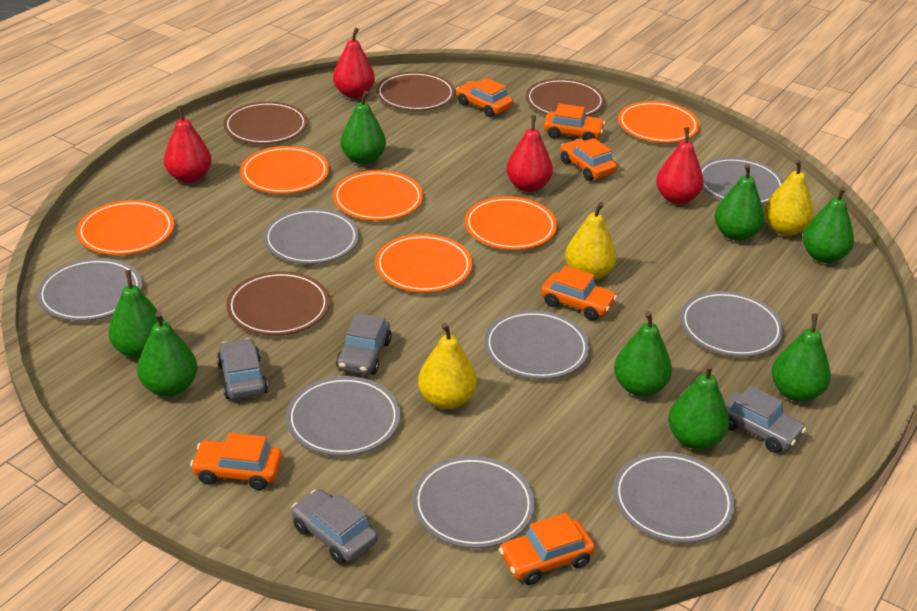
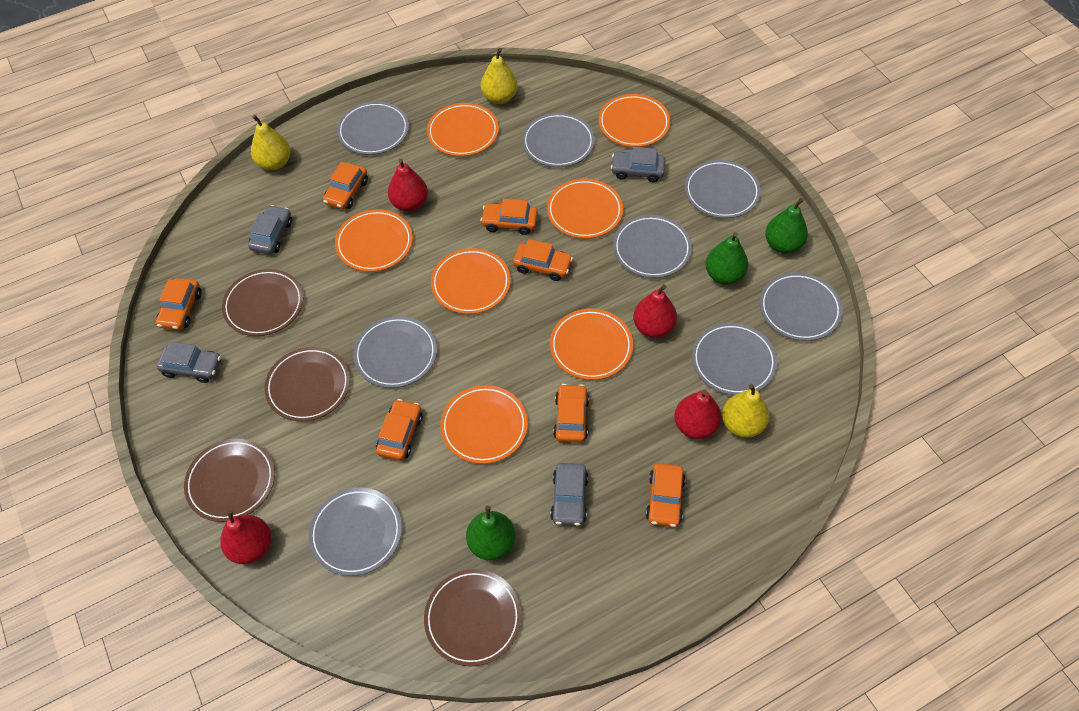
green pear: [108,270,165,358] [137,311,197,396] [340,90,386,165] [614,311,672,396] [668,364,730,449] [715,164,764,241] [771,314,831,402] [802,186,854,263] = 8 -> [466,506,516,560] [705,232,748,285] [765,198,808,254] = 3
orange car: [190,433,282,490] [456,78,513,117] [499,513,595,585] [541,265,617,320] [544,104,605,141] [560,138,617,181] = 6 -> [156,278,202,330] [323,162,368,209] [376,399,423,461] [481,199,538,235] [513,239,573,281] [553,384,589,443] [646,463,685,527] = 7
orange plate: [76,200,174,255] [240,146,329,194] [333,170,423,221] [375,234,472,293] [464,196,557,250] [618,101,700,143] = 6 -> [335,209,413,272] [427,103,499,156] [431,248,511,314] [440,385,528,464] [547,179,623,239] [550,309,633,380] [598,94,670,147] = 7

